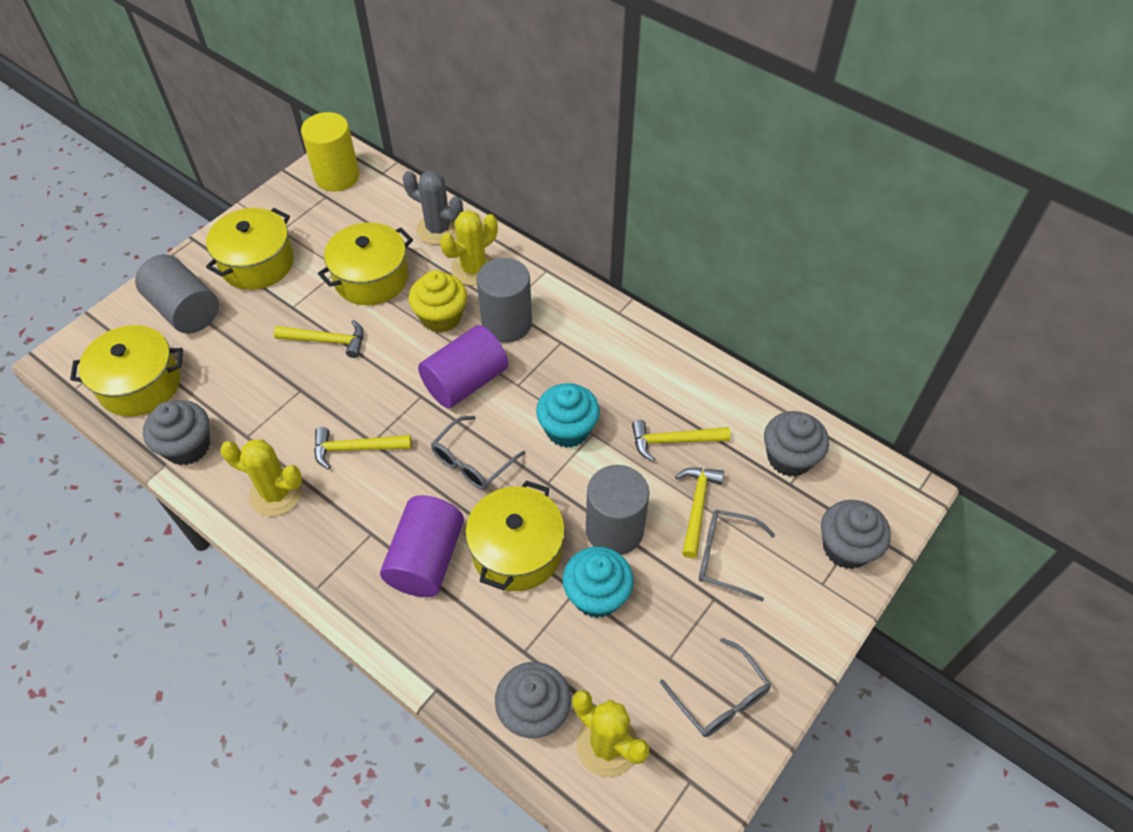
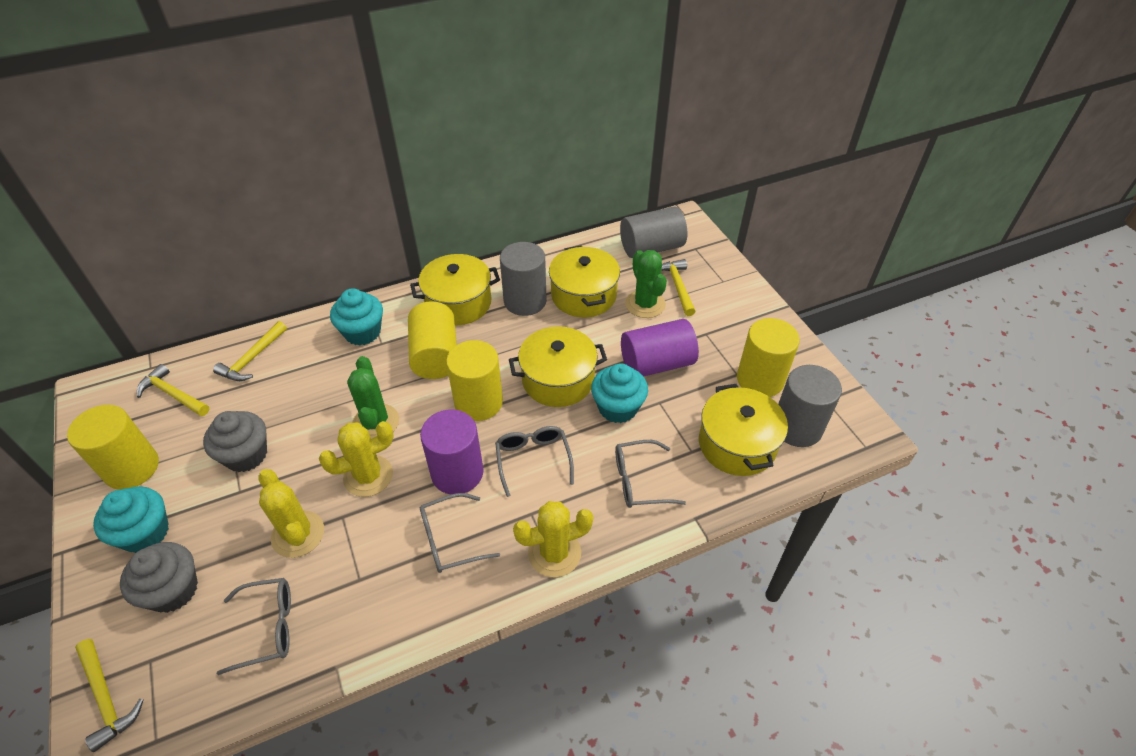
green cactus: none = 0 -> [347,356,399,439] [625,250,667,318] = 2
grey cactus: [403,171,463,245] = 1 -> none = 0
grey cupcake: [143,400,210,465] [495,662,571,738] [764,411,829,477] [821,500,891,569] = 4 -> [120,542,198,613] [203,411,267,472] = 2
grey glasses: [431,416,525,490] [660,638,771,737] [699,509,775,601] = 3 -> [217,578,291,675] [420,493,500,573] [495,426,574,497] [615,440,686,508] = 4
turquoise cupcake: [536,383,600,448] [563,546,634,618] = 2 -> [93,486,169,553] [330,289,383,346] [591,364,648,423] = 3
yellow cupcake: [409,270,467,333] = 1 -> none = 0
yellow cylinder: [301,112,360,192] = 1 -> [67,405,159,490] [408,301,457,379] [446,340,503,421] [737,318,800,397] = 4

